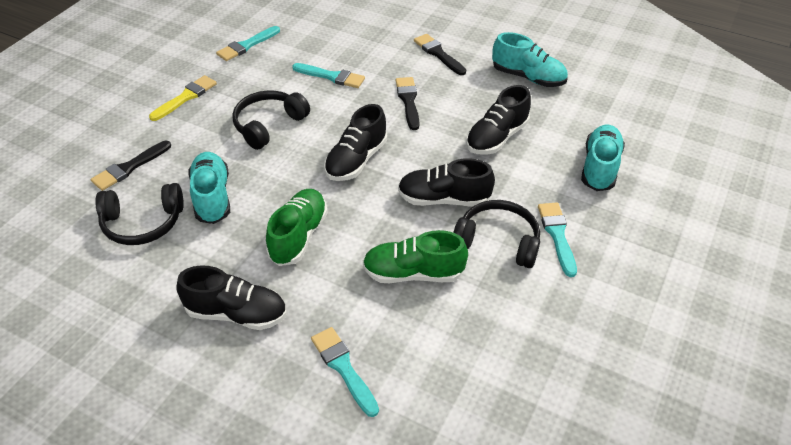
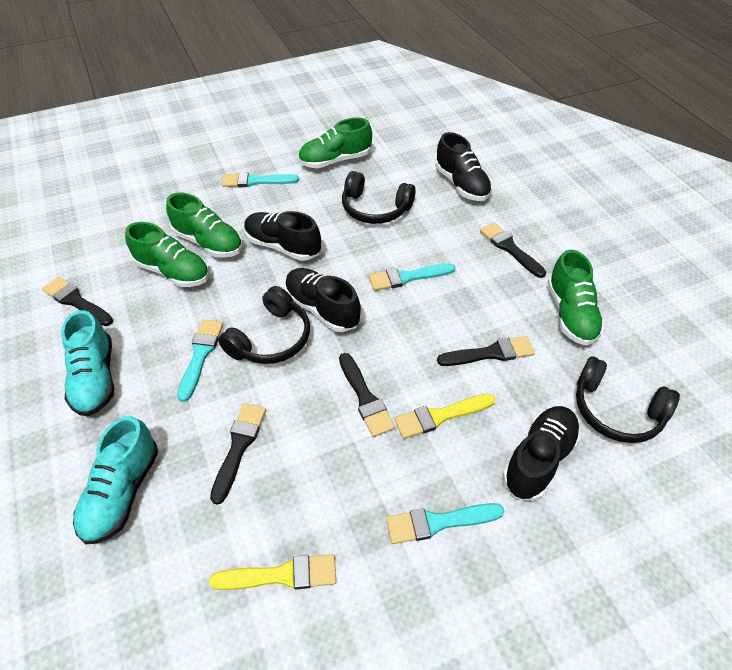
black brush: [91,141,171,191] [396,77,420,130] [414,34,466,75] = 3 -> [42,277,113,326] [210,403,266,505] [339,353,395,437] [437,336,535,366] [480,222,546,278] = 5
green shoe: [266,189,328,266] [363,230,468,283] = 2 -> [125,222,209,287] [166,193,243,258] [298,117,372,168] [547,250,605,346] = 4
turquoise shoe: [189,152,230,224] [492,32,568,87] [581,125,625,191] = 3 -> [61,310,114,416] [73,416,158,544] = 2
yellow brush: [149,75,217,121] = 1 -> [209,554,336,590] [394,394,495,439] = 2

